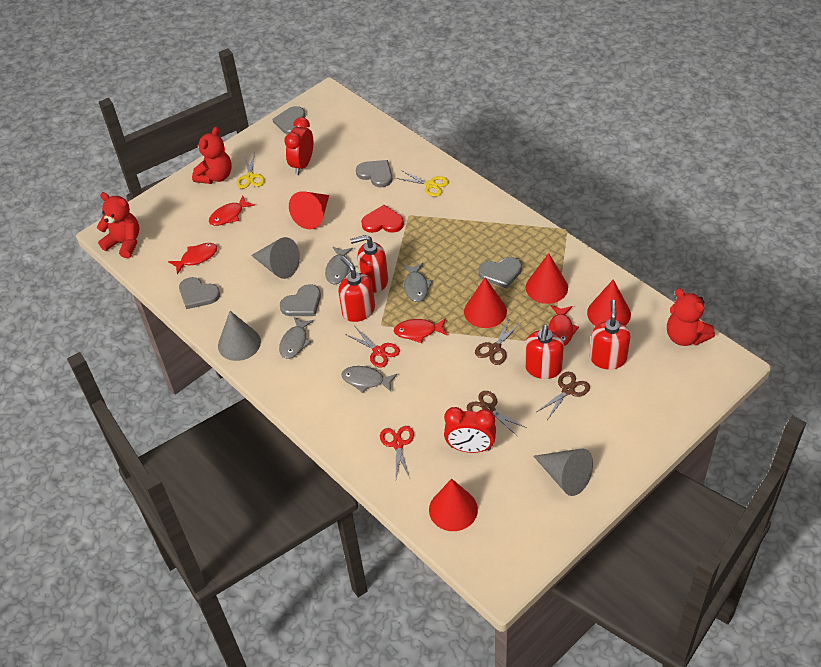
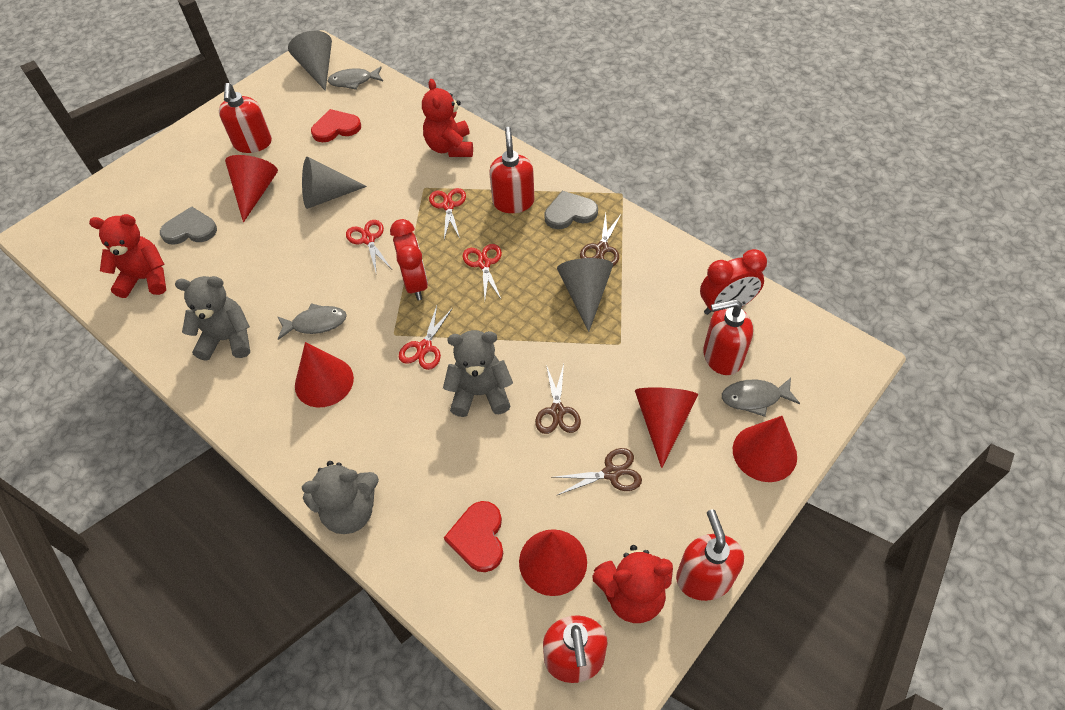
grey fish: [279,317,314,359] [325,247,355,284] [341,366,397,393] [402,263,433,302] = 4 -> [277,303,347,340] [328,66,383,90] [722,378,800,417] = 3
grey heart: [179,277,220,309] [272,106,305,134] [280,284,321,316] [356,160,392,187] [478,257,522,289] = 5 -> [160,207,217,245] [544,191,598,229] = 2
grey teddy bear: none = 0 -> [175,276,250,361] [302,461,379,534] [443,330,513,417] = 3
red fish: [168,243,217,274] [209,196,255,226] [394,318,448,343] [548,305,579,346] = 4 -> none = 0
red heart: [361,205,404,233] = 1 -> [311,109,361,142] [444,501,503,572] = 2
red scissors: [345,328,400,367] [380,426,414,478] = 2 -> [346,220,391,272] [399,306,453,370] [429,188,466,239] [463,244,502,299] = 4
red soap dispenser: [338,256,375,322] [350,235,388,293] [525,325,564,379] [590,300,630,369] = 4 -> [219,83,272,153] [489,127,534,213] [543,615,607,683] [676,509,744,601] [703,299,753,375] = 5
yellow scissors: [237,152,265,189] [396,170,449,197] = 2 -> none = 0

